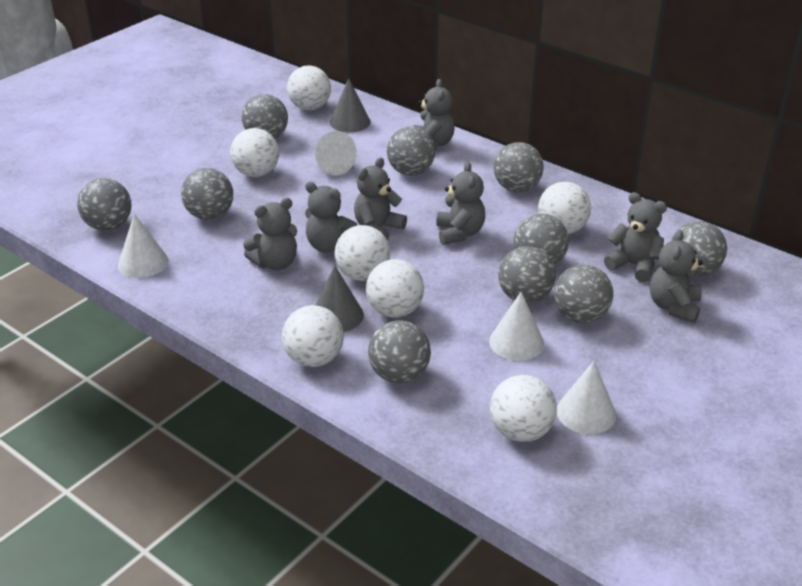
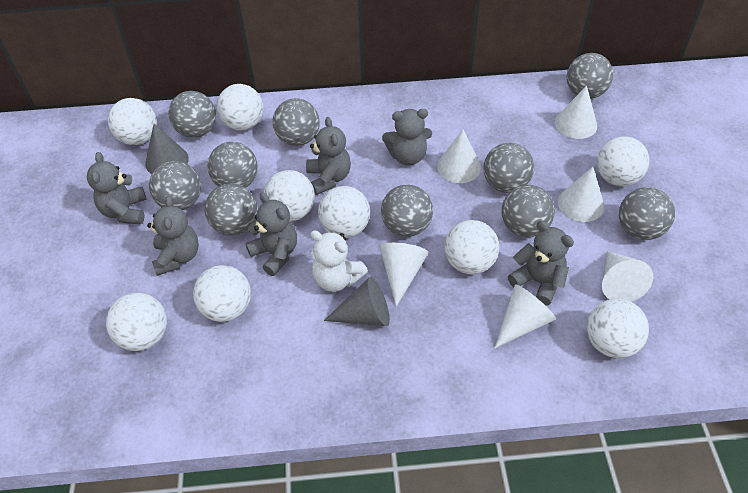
grey teddy bear: [243,198,297,270] [305,182,358,253] [354,158,407,240] [413,79,455,150] [436,162,485,245] [604,192,667,282] [650,230,703,323] = 7 -> [87,152,147,225] [147,196,199,276] [245,192,297,276] [306,117,351,195] [382,109,432,165] [508,221,574,306] = 6
white ball: [230,128,279,177] [282,305,344,367] [287,65,331,110] [335,225,390,281] [366,259,424,318] [490,375,557,442] [538,182,591,234] = 7 -> [106,293,167,351] [108,98,157,145] [193,265,251,322] [217,84,263,130] [264,170,315,221] [318,186,370,238] [445,220,499,274] [586,299,649,358] [597,136,649,186] = 9
white cone: [118,214,168,278] [315,131,357,176] [489,292,544,361] [557,361,616,434] = 4 -> [379,243,429,307] [437,129,481,183] [494,284,556,349] [555,85,597,139] [558,167,604,222] [602,251,653,302] = 6
white teddy bear: none = 0 -> [310,230,368,292] = 1

